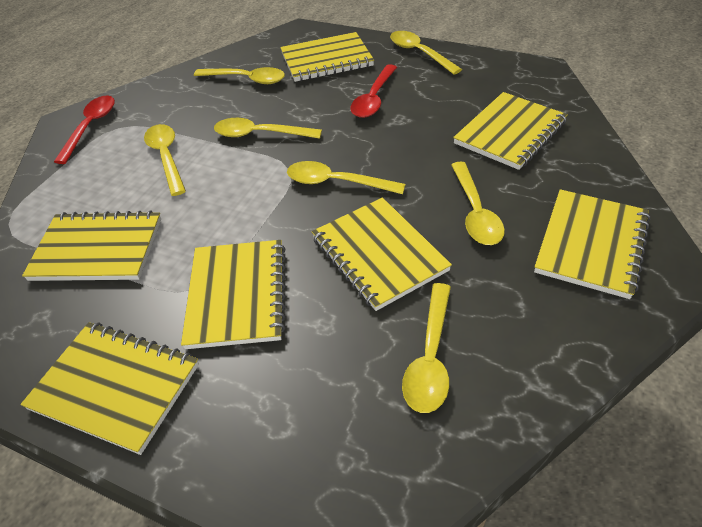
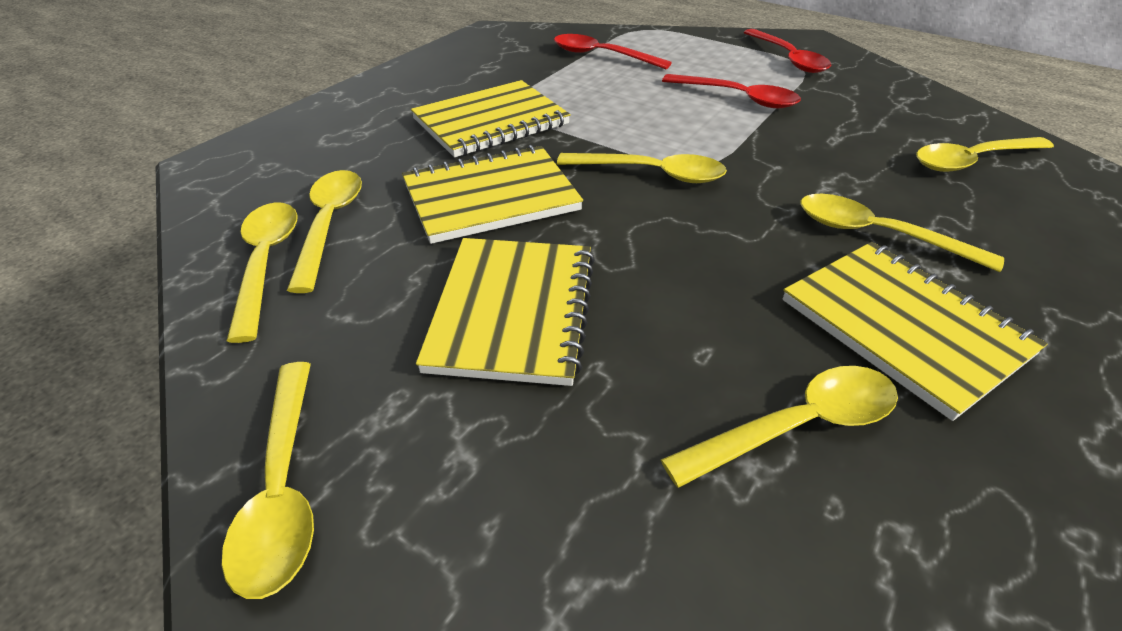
red spoon: [54,95,115,164] [351,64,397,118] = 2 -> [554,34,672,69] [662,74,801,108] [743,29,831,73] = 3
yellow notebook: [20,322,199,455] [22,210,161,281] [181,240,286,349] [280,32,374,82] [312,198,452,311] [453,92,568,170] [534,189,650,299] = 7 -> [402,145,583,244] [411,80,570,157] [416,238,595,386] [783,242,1048,421] = 4

